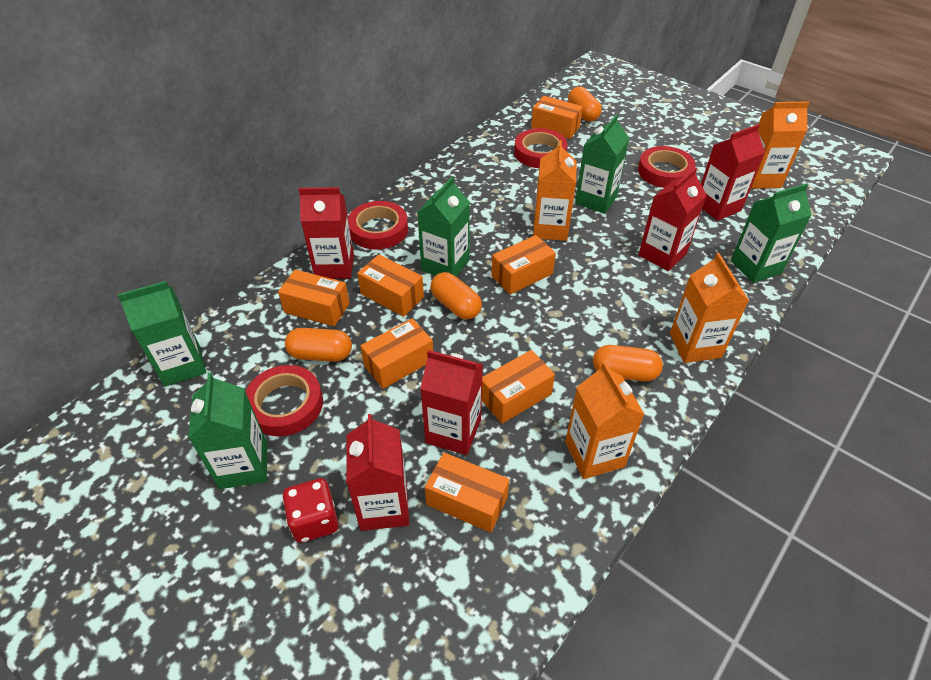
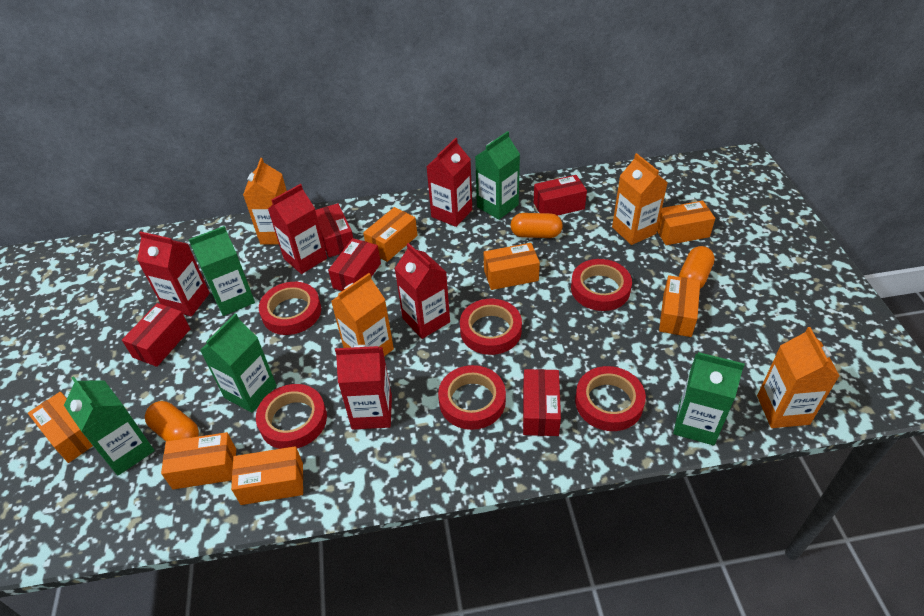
orange capsule: [285,328,352,362] [430,272,482,320] [568,87,602,121] [593,345,663,381] = 4 -> [145,401,199,441] [511,213,563,238] [679,246,715,289] = 3
red box: none = 0 -> [122,303,190,367] [315,203,353,257] [328,238,381,291] [523,369,561,436] [533,175,587,216] = 5
red dice: [282,478,338,543] = 1 -> none = 0
red tape: [245,365,323,436] [348,201,408,250] [514,128,567,168] [638,146,696,188] = 4 -> [256,384,327,449] [259,282,321,335] [438,365,506,430] [460,299,522,355] [571,259,632,311] [575,366,646,431] = 6

